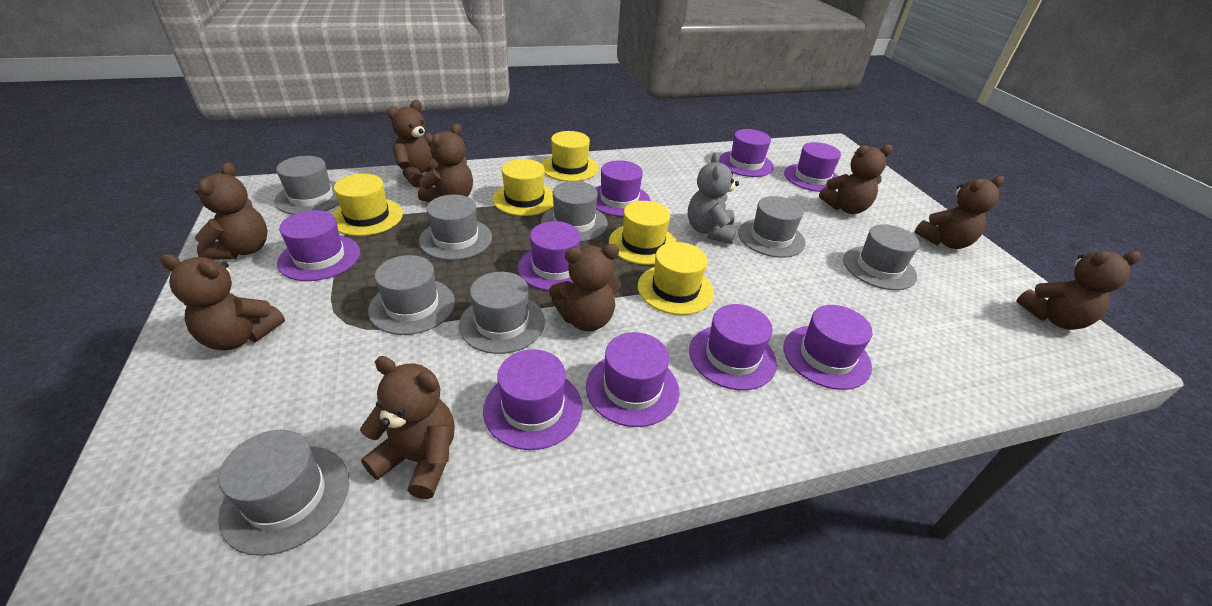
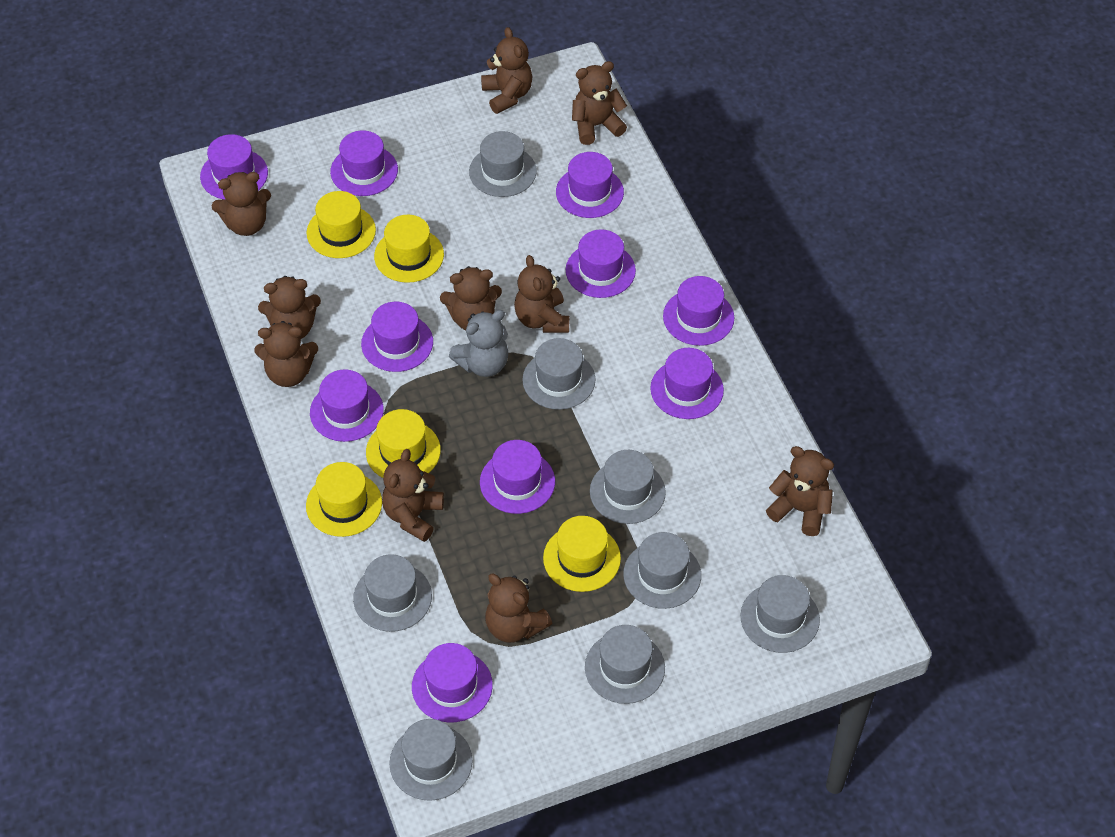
brown teddy bear: [160,254,285,350] [195,162,267,260] [360,356,455,499] [387,100,439,188] [418,124,473,202] [549,244,621,331] [819,145,893,214] [915,176,1004,249] [1016,251,1141,330] = 9 -> [211,172,271,236] [254,321,318,387] [258,276,321,339] [382,449,444,542] [440,266,502,330] [481,27,532,114] [485,574,552,643] [514,255,569,333] [572,61,627,145] [766,446,834,536] = 10
purple hat: [277,210,360,281] [483,349,583,450] [518,221,581,291] [586,332,680,427] [596,160,650,217] [689,304,777,390] [719,129,774,177] [783,305,873,390] [784,142,841,192] = 9 -> [200,134,268,200] [310,369,384,442] [330,130,398,196] [361,302,433,372] [412,643,493,723] [480,440,555,514] [556,152,624,218] [566,229,636,298] [650,348,724,419] [663,276,734,346] = 10

